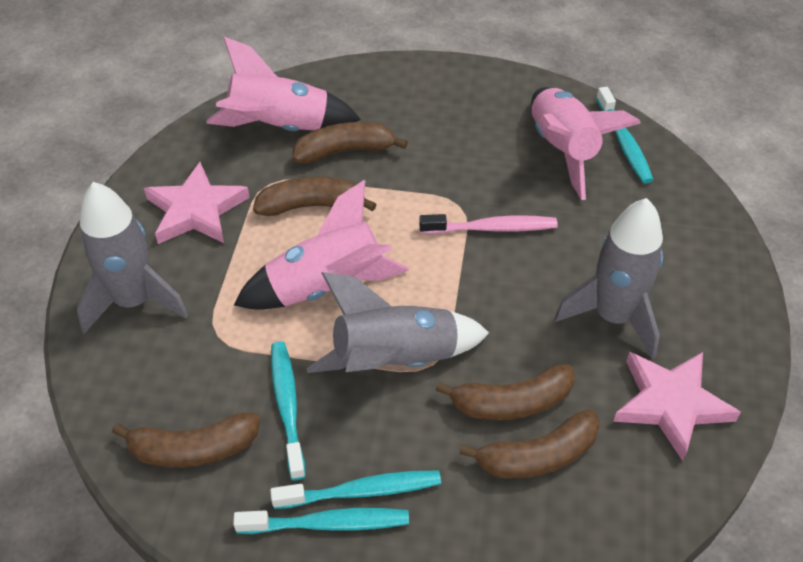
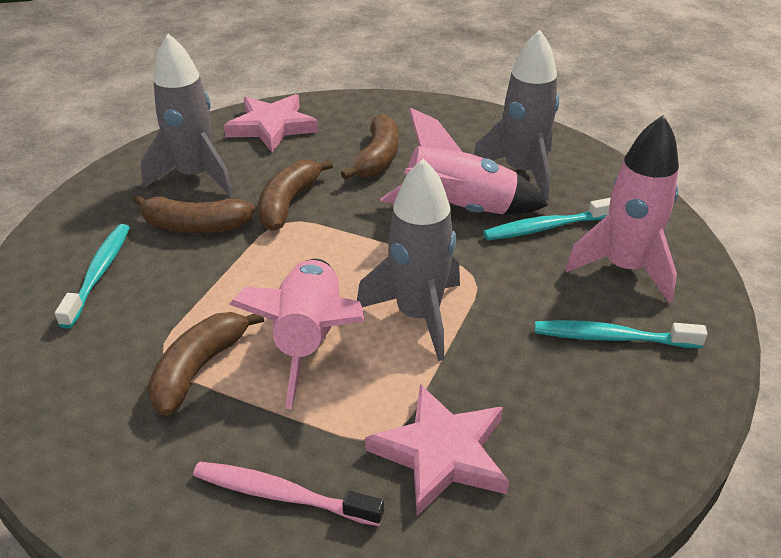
brown banana: [112,413,260,468] [253,177,376,216] [292,122,408,164] [435,365,575,420] [459,409,600,479] = 5 -> [133,195,255,233] [147,312,264,416] [258,159,333,231] [341,114,399,179] = 4
turquoise toothbrush: [233,508,409,534] [270,471,441,509] [271,342,306,480] [596,87,653,184] = 4 -> [55,224,130,329] [483,198,611,240] [535,320,707,348] = 3

